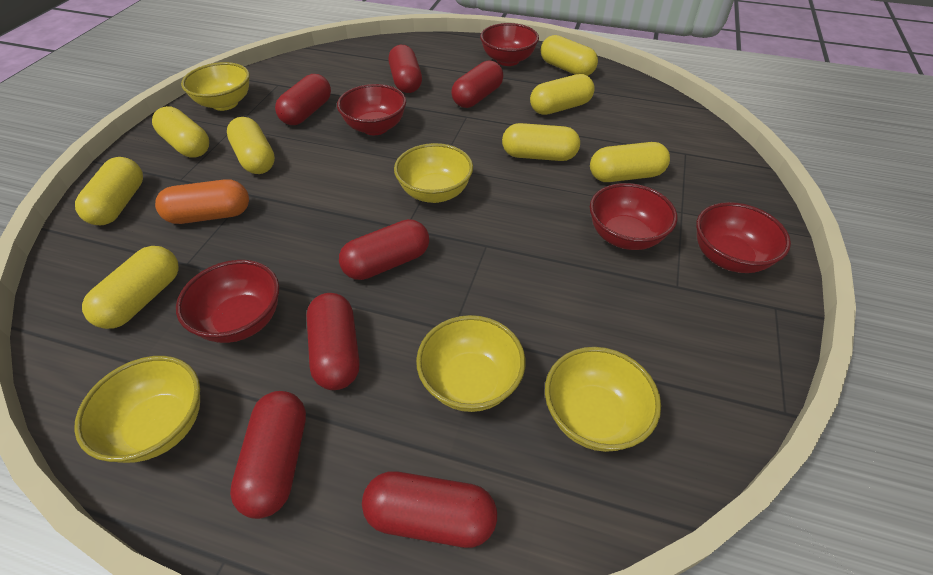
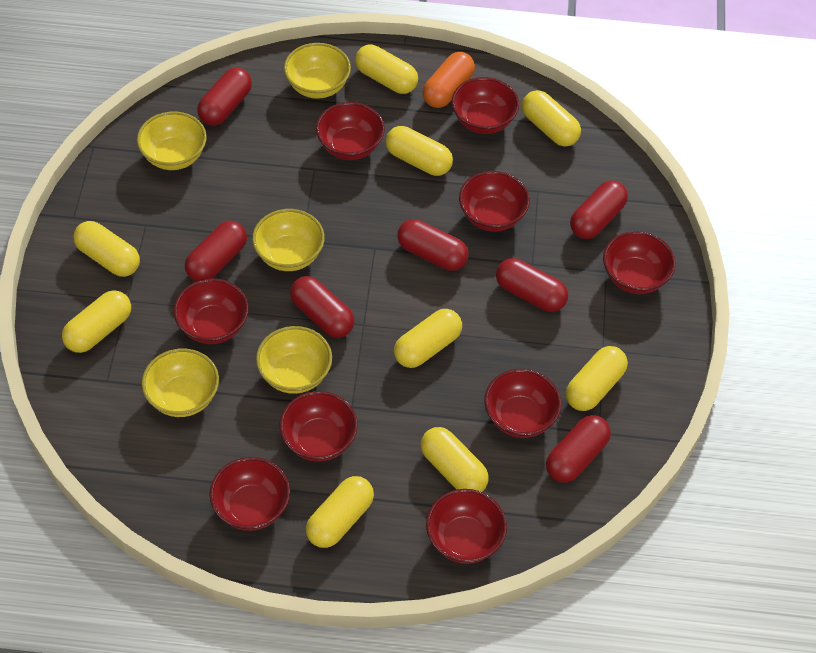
red bowl: [176,260,279,343] [337,84,406,135] [480,23,539,66] [590,183,677,250] [696,202,791,273] = 5 -> [174,279,249,344] [210,457,290,531] [279,391,358,462] [316,102,385,160] [426,489,507,564] [452,77,519,134] [459,171,530,232] [484,369,561,438] [603,231,675,294] = 9
yellow capsule: [75,157,143,225] [82,246,179,329] [152,106,209,158] [227,117,275,174] [502,123,580,161] [530,74,595,115] [541,35,598,76] [590,142,670,182] = 8 -> [62,290,131,353] [74,221,140,277] [306,476,374,548] [355,45,418,94] [386,126,453,176] [394,309,462,368] [421,427,489,492] [522,90,581,147] [566,346,628,411] = 9

